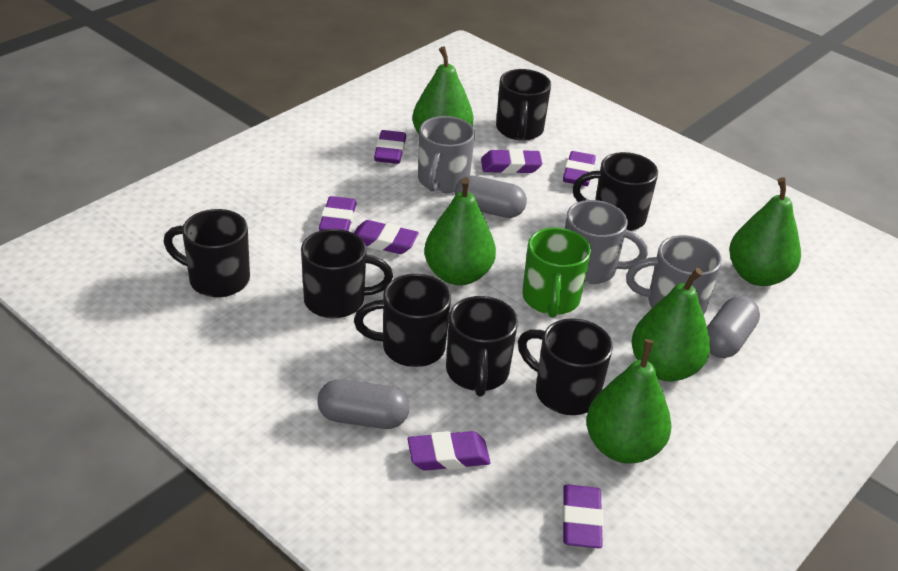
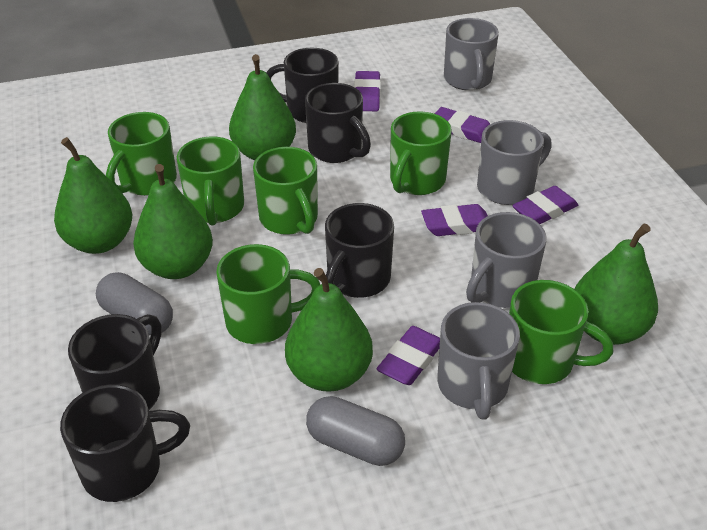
black mug: [163,209,250,297] [301,229,393,318] [354,274,451,367] [446,296,518,397] [496,69,551,141] [518,318,613,415] [573,152,658,231] = 7 -> [60,384,190,502] [68,314,161,410] [266,48,339,123] [305,83,371,163] [325,203,394,298] = 5
green mug: [522,227,591,318] = 1 -> [106,112,177,196] [177,137,244,226] [216,244,320,344] [253,147,318,235] [390,111,452,195] [509,280,613,384] = 6
grey capsule: [317,379,409,429] [455,175,527,218] [707,296,760,358] = 3 -> [96,272,173,336] [306,396,405,466] = 2
grey mug: [418,116,475,193] [565,200,648,284] [626,235,722,315] = 3 -> [437,302,520,420] [444,18,499,91] [466,212,546,308] [477,120,552,205] = 4
purple eraser: [319,196,357,231] [354,220,419,254] [374,130,406,164] [408,431,491,471] [481,149,542,174] [562,485,603,548] [563,151,596,186] = 7 -> [354,71,381,111] [377,326,440,385] [421,204,488,236] [435,107,490,143] [512,186,578,224] = 5

